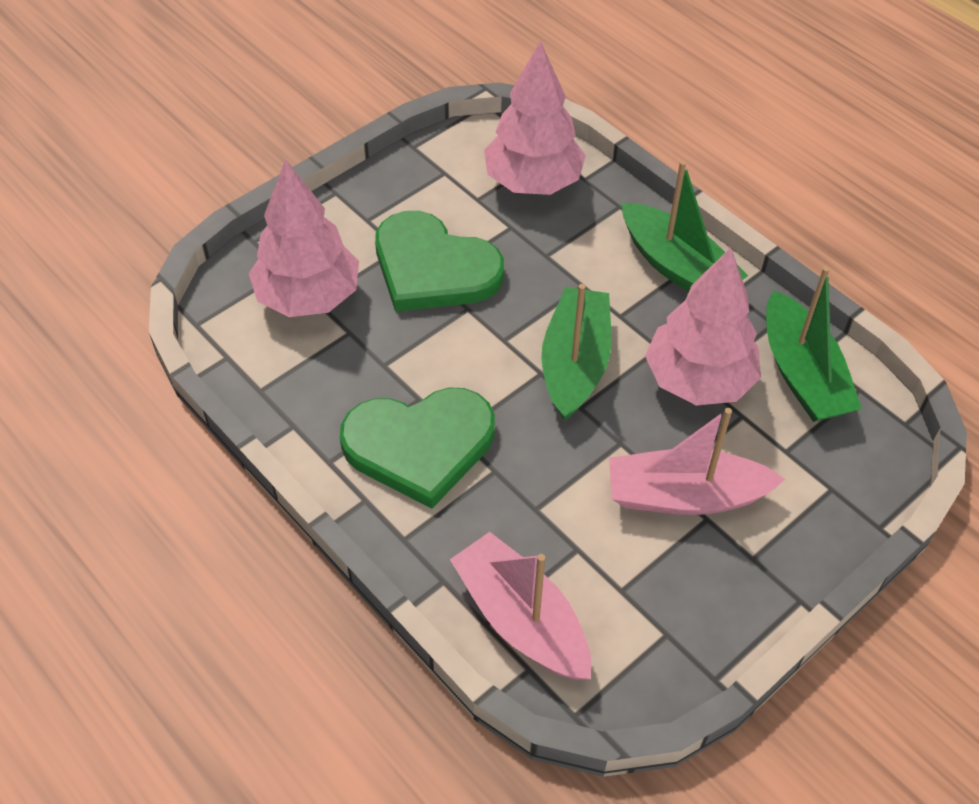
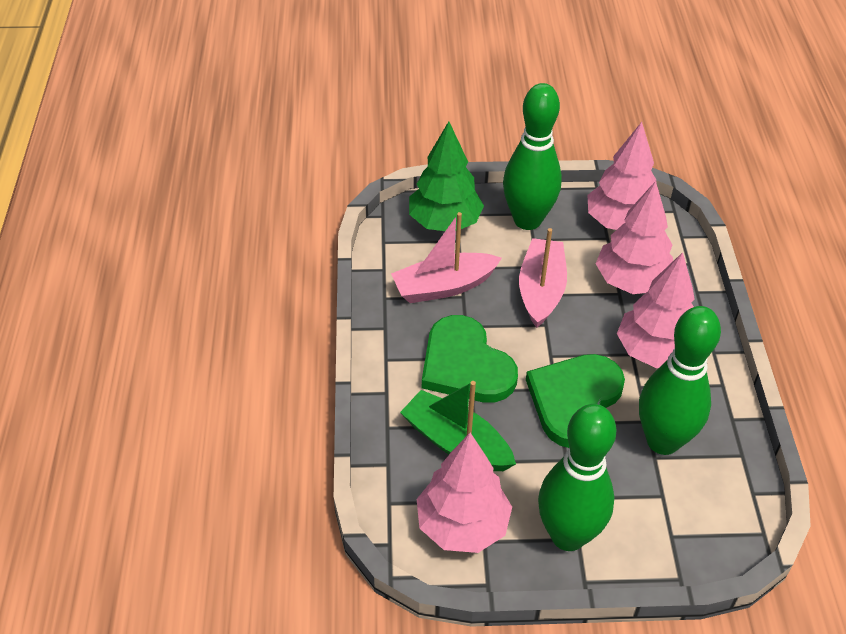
green boat: [541,284,612,421] [622,160,748,292] [766,266,862,422] = 3 -> [400,381,516,471] = 1
green bowling pin: none = 0 -> [503,83,562,230] [538,404,616,551] [639,306,721,455] = 3
green tree: none = 0 -> [409,122,484,231] = 1
pink tree: [249,159,359,317] [484,41,586,195] [645,247,761,406] = 3 -> [417,433,512,553] [588,122,656,230] [596,181,673,294] [617,252,694,368] = 4

